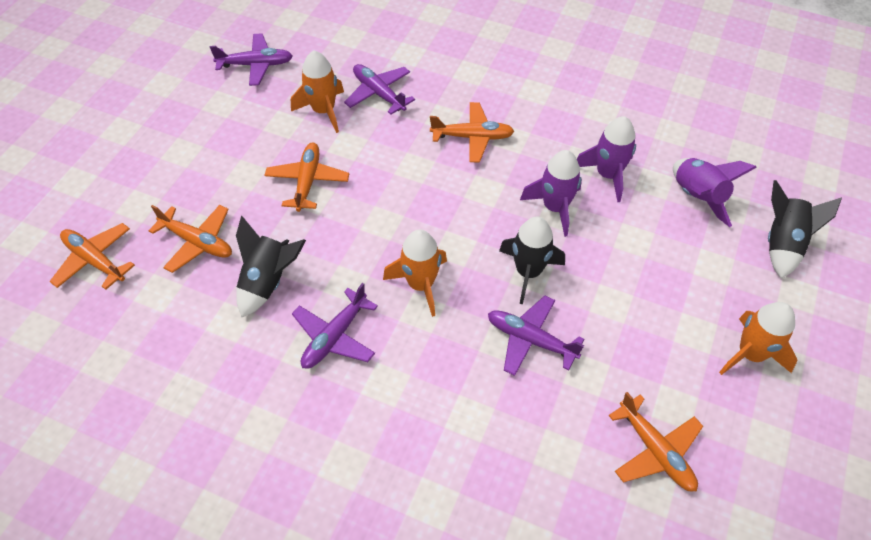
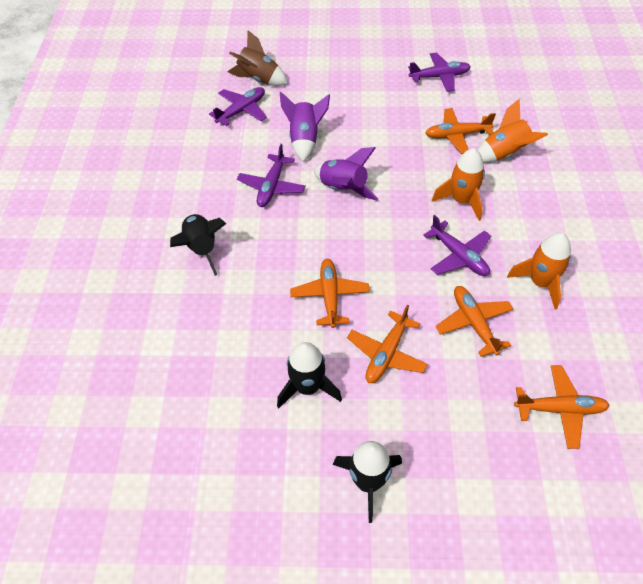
brown rocket: none = 0 -> [227,30,288,86] = 1
purple rocket: [520,150,582,237] [577,116,636,202] [673,158,757,227] = 3 -> [280,92,330,162] [314,147,378,200] = 2

